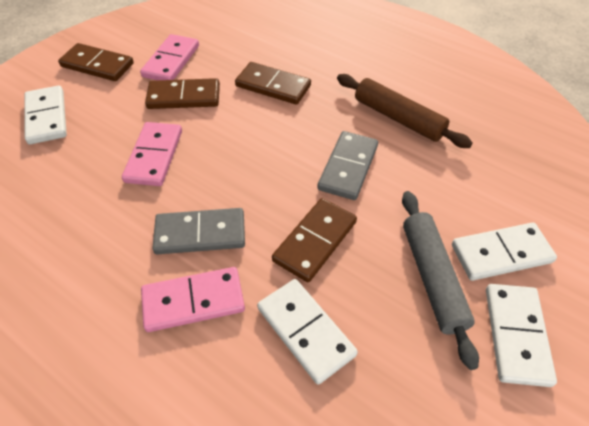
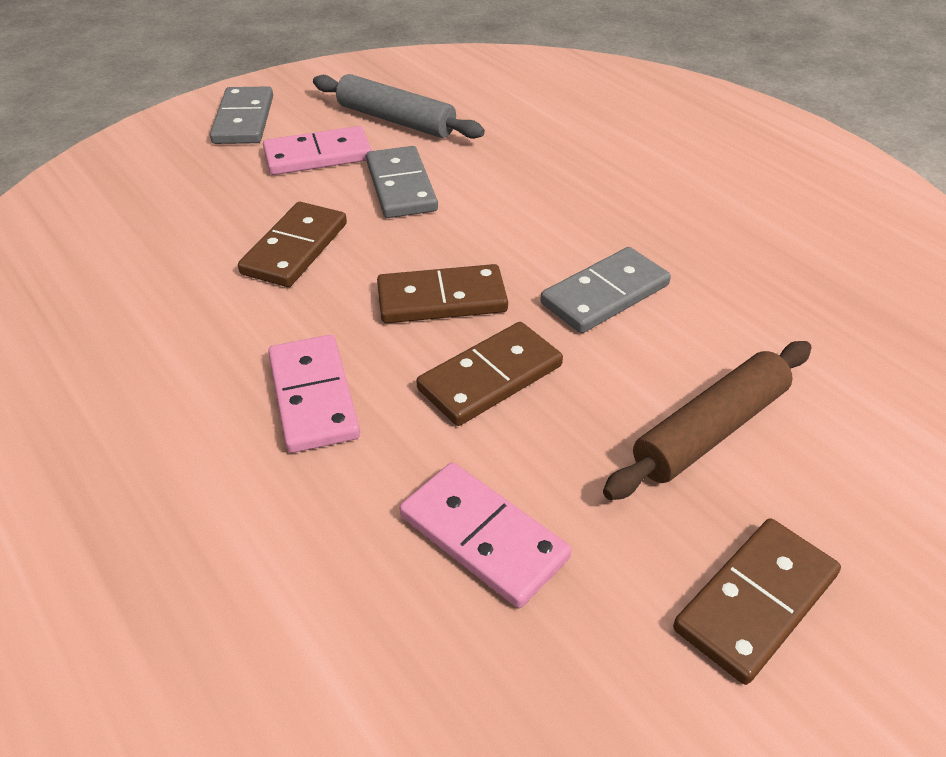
grey domino: [152,208,245,255] [317,131,378,200] = 2 -> [210,86,273,144] [366,146,438,218] [540,247,671,333] = 3
white domino: [25,85,67,145] [257,279,358,385] [452,222,557,281] [486,284,557,387] = 4 -> none = 0

